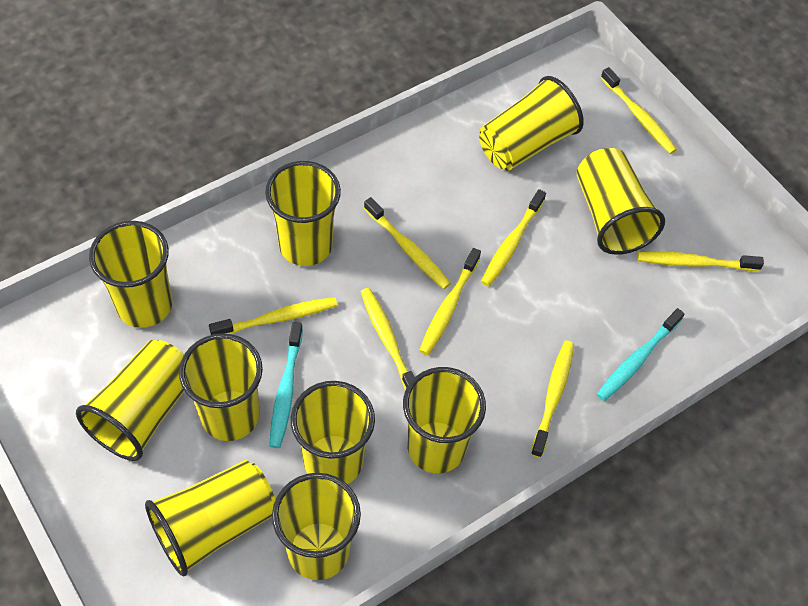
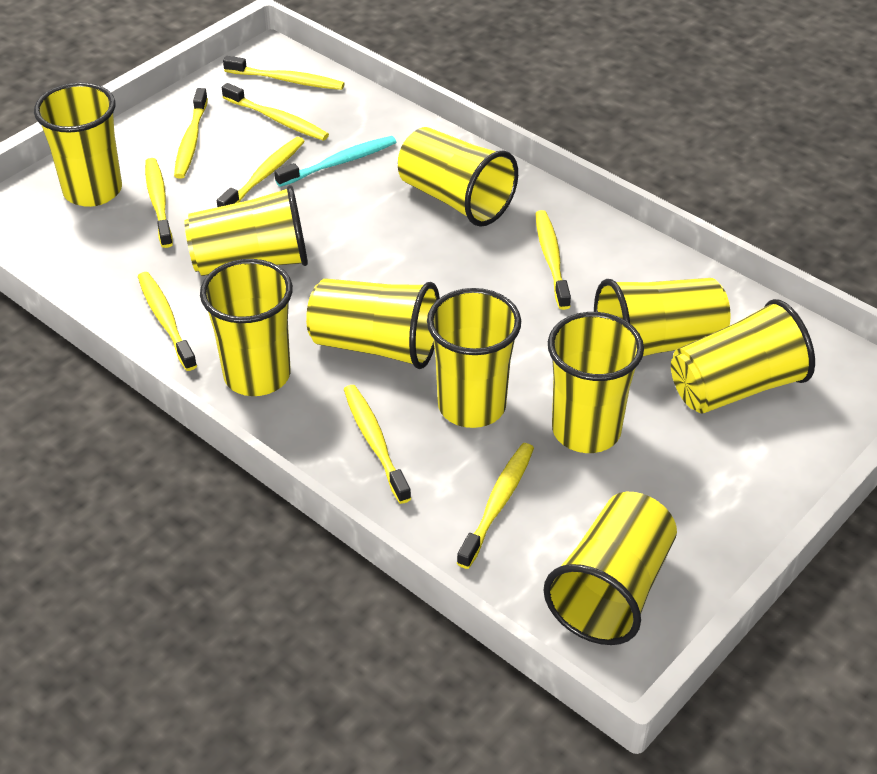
turquoise toothbrush: [269,322,303,448] [597,308,685,401] = 2 -> [274,136,396,187] = 1
yellow toothbrush: [209,297,338,335] [360,288,415,390] [364,197,451,289] [419,248,481,355] [481,189,546,287] [531,341,574,458] [601,67,677,154] [638,252,764,271] = 8 -> [138,272,197,371] [145,158,173,248] [174,88,208,179] [217,137,305,207] [222,83,329,141] [223,56,345,90] [344,385,411,504] [457,443,534,569] [535,210,571,310] = 9

